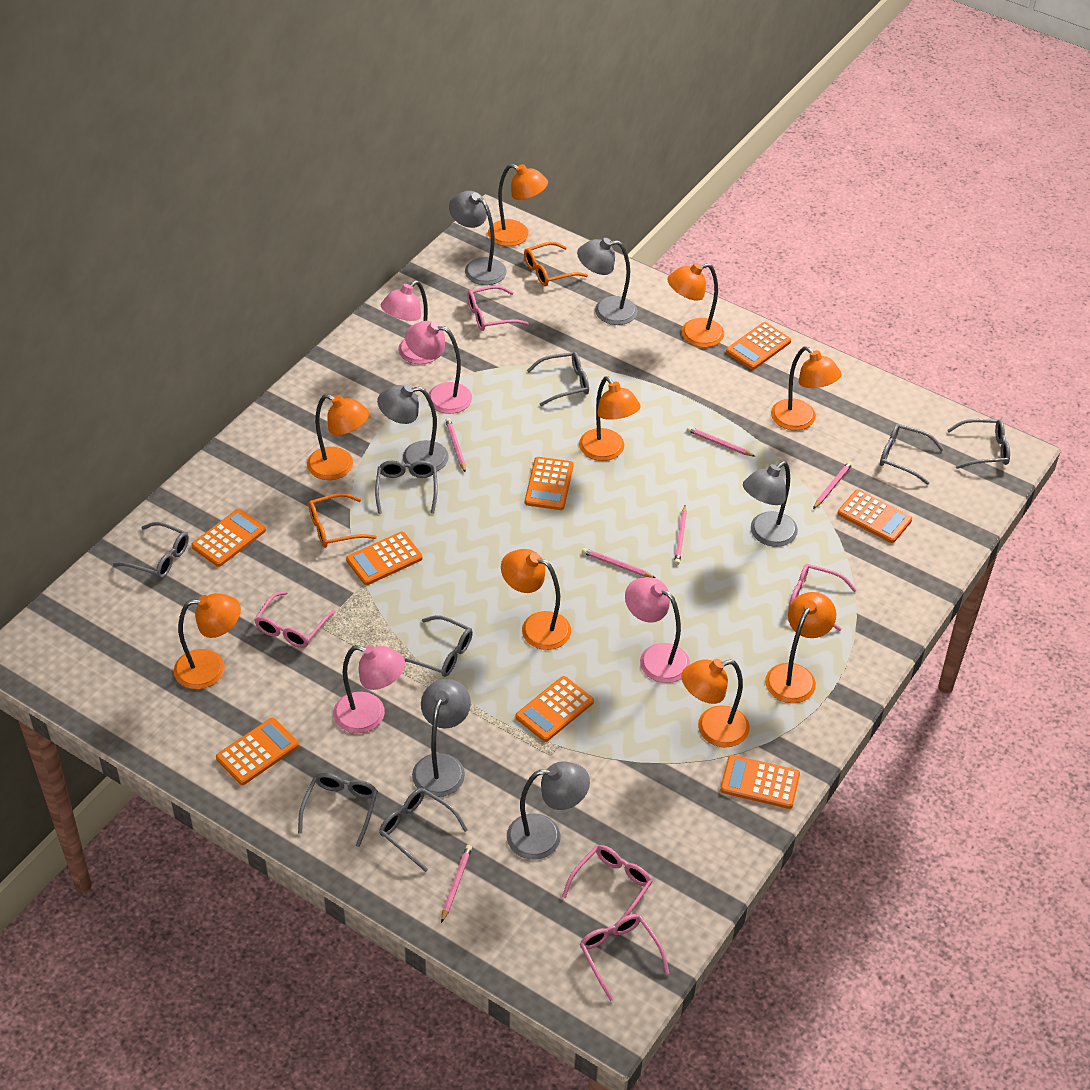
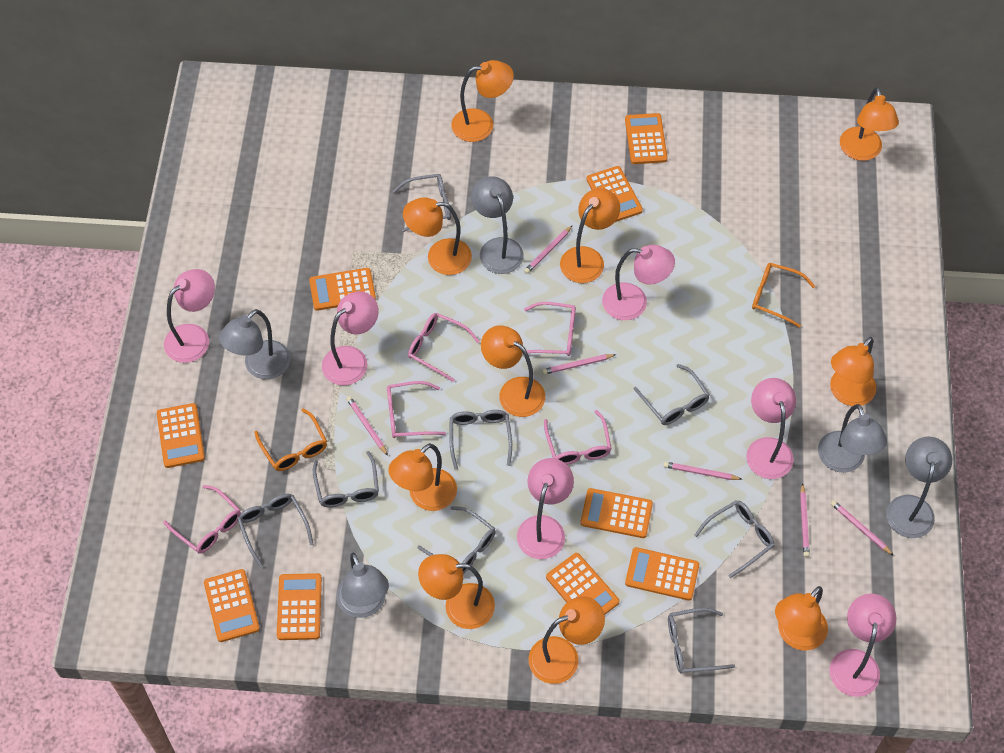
grey lamp: [377,384,449,471] [412,679,471,797] [449,191,507,285] [507,761,590,859] [577,238,638,325] [743,461,798,547] = 6 -> [219,309,291,379] [336,553,389,618] [471,176,524,274] [818,404,887,473] [886,437,952,538] = 5
orange calculator: [191,509,266,567] [216,718,299,785] [346,532,423,585] [516,676,594,742] [525,457,574,510] [720,755,800,809] [726,322,791,370] [837,489,912,543] = 8 -> [157,403,205,468] [204,569,260,642] [277,573,322,640] [309,268,376,311] [546,553,619,615] [580,488,653,538] [586,166,643,222] [625,113,668,164] [625,547,699,601] = 9
orange lamp: [174,593,241,689] [307,394,369,480] [488,164,548,246] [501,549,571,650] [579,376,641,461] [668,263,724,347] [681,659,749,748] [765,592,836,703] [771,346,842,430] = 9 -> [389,443,457,511] [403,197,472,275] [418,554,495,629] [451,60,514,142] [481,326,545,417] [529,596,605,684] [560,188,620,283] [775,586,828,651] [830,337,876,406] [840,87,899,161] = 10
pink lamp: [333,645,405,733] [381,280,436,364] [405,321,472,414] [625,577,690,683] = 4 -> [164,269,215,363] [322,291,379,385] [517,458,574,559] [602,245,675,320] [746,378,796,479] [829,594,896,697] = 6

